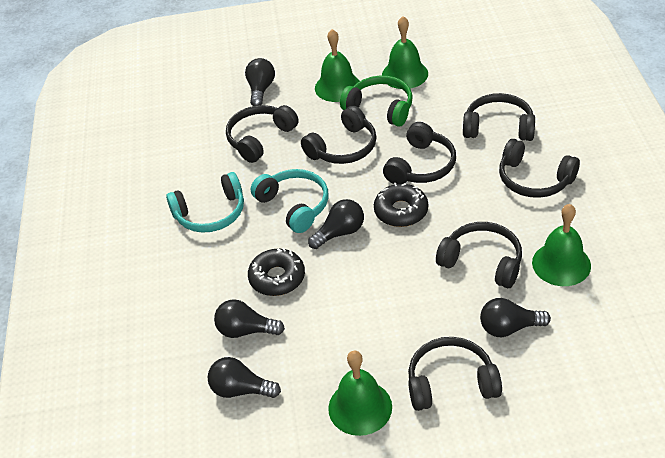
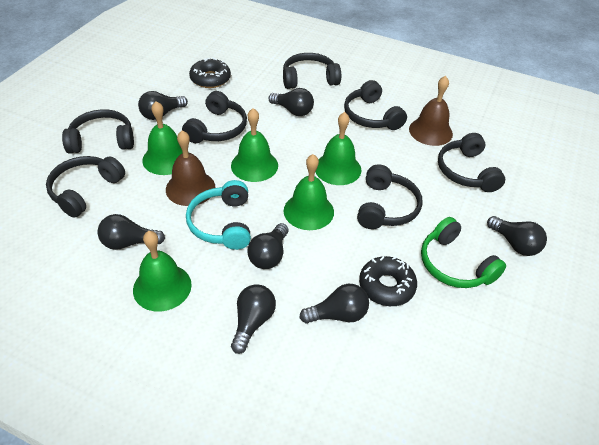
black light bulb: [208,357,281,398] [214,299,285,338] [245,58,275,106] [308,199,364,249] [480,298,551,337] = 5 -> [98,214,165,250] [138,91,188,120] [231,284,276,354] [247,223,288,269] [268,88,314,116] [299,284,369,324] [487,216,547,256] = 7
brown bell: none = 0 -> [166,130,215,206] [409,76,453,146] = 2
green bell: [315,29,360,102] [328,351,392,436] [382,16,428,89] [532,204,591,286] = 4 -> [133,231,192,312] [142,101,189,175] [231,108,278,182] [284,154,334,230] [315,112,361,185] = 5
turquoise headphones: [166,172,244,233] [251,169,329,233] = 2 -> [186,180,251,250] = 1

